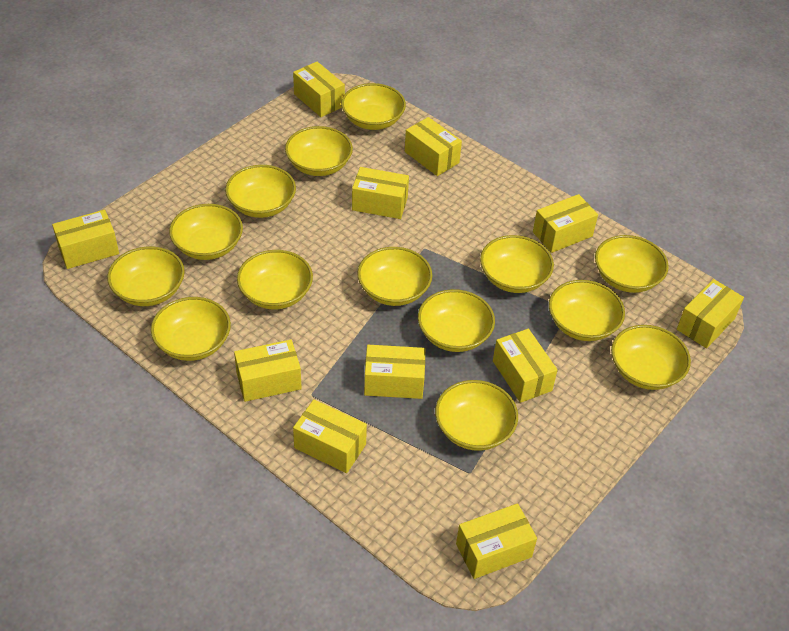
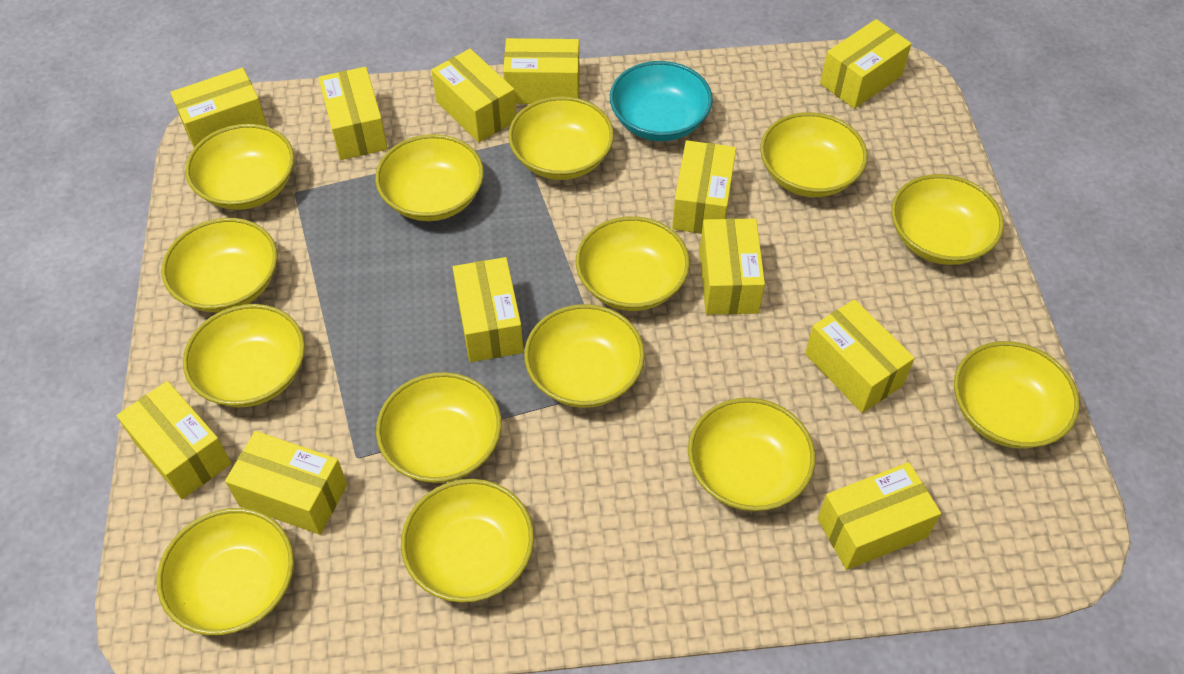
turquoise bowl: none = 0 -> [610,61,713,141] = 1
yellow box: [52,210,119,269] [234,340,302,402] [293,62,345,117] [293,399,367,473] [352,167,409,219] [364,345,425,399] [405,117,462,176] [456,503,537,579] [493,329,558,403] [533,194,598,253] [677,279,744,348] = 11 -> [117,381,231,499] [170,68,268,147] [225,431,347,535] [318,67,388,160] [431,49,516,143] [453,257,524,362] [503,38,579,104] [672,140,736,234] [700,218,765,315] [805,299,915,413] [817,462,941,570] [820,19,912,109] = 12

